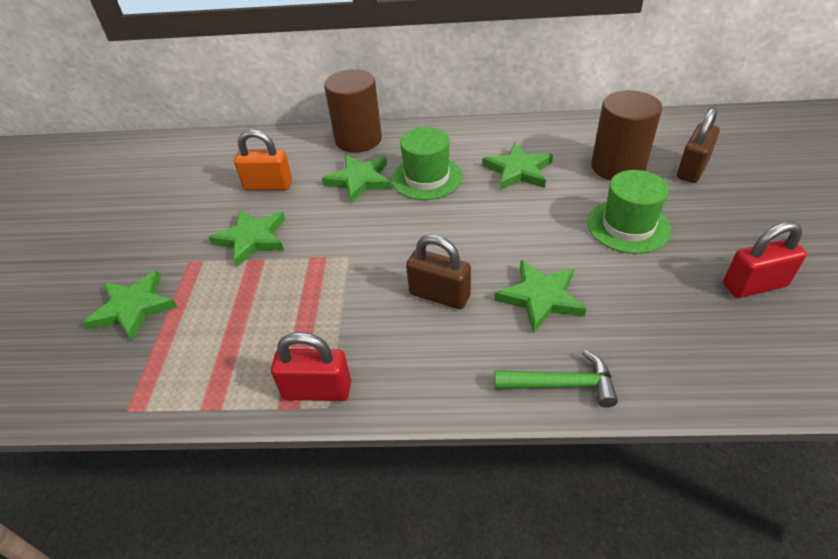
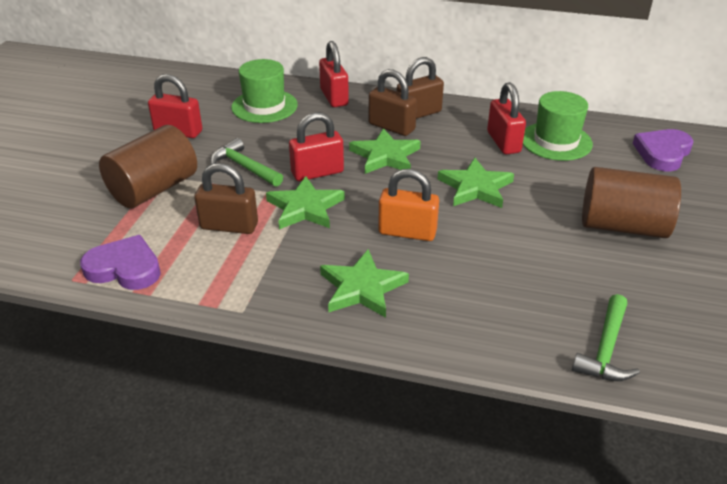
brown padlock: [406,234,471,309] [677,108,720,183] = 2 -> [194,163,258,234] [369,69,417,136] [397,57,444,119] = 3
green hammer: [494,350,618,408] = 1 -> [211,138,283,187] [572,294,640,381] = 2
green star: [83,270,177,342] [209,209,285,267] [322,155,392,203] [482,142,553,190] [494,260,586,333] = 5 -> [266,176,345,229] [320,249,409,318] [349,128,421,174] [438,158,514,208] = 4
purple heart: none = 0 -> [80,235,161,290] [633,129,694,172] = 2
red padlock: [271,332,351,401] [723,222,807,298] = 2 -> [148,74,202,138] [289,112,344,181] [319,41,349,107] [487,82,526,155] = 4

